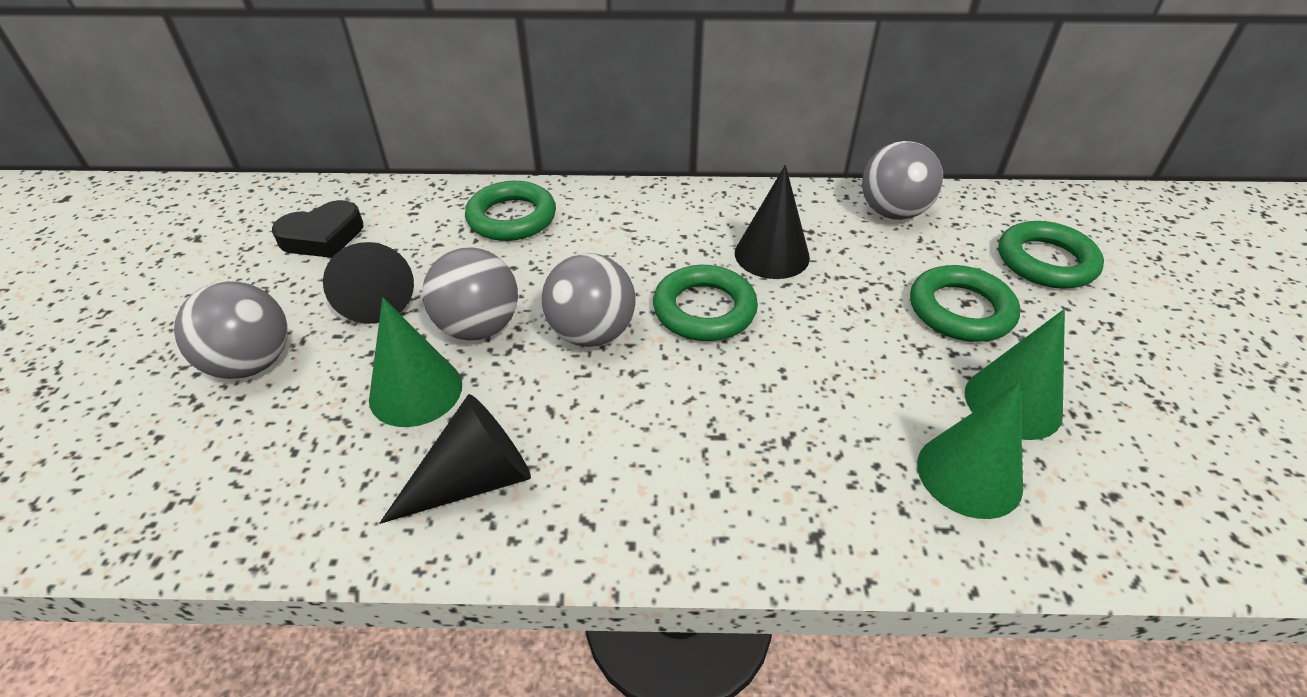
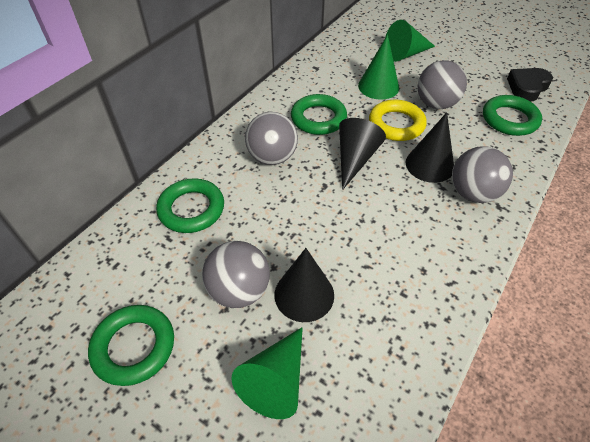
yellow ring: none = 0 -> [369,100,427,141] = 1

